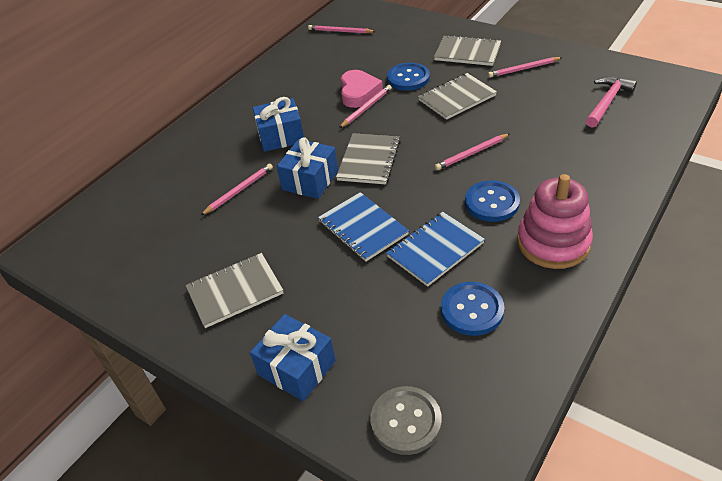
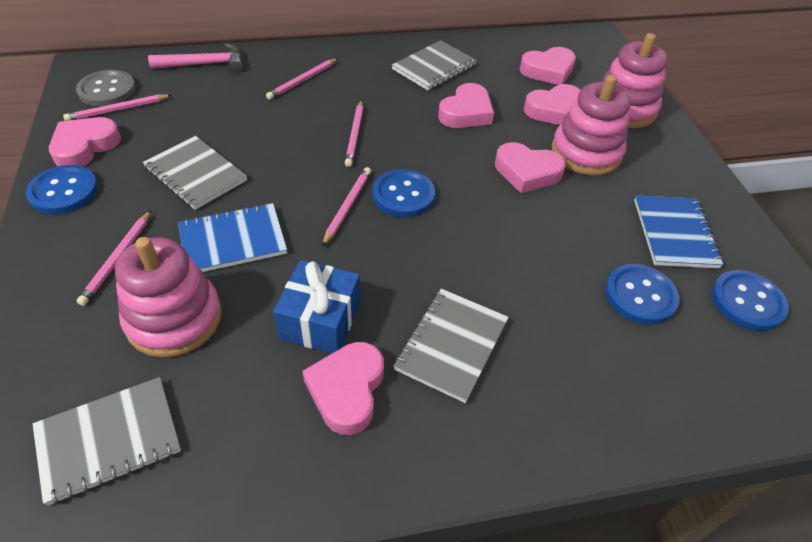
blue button: [387,63,430,91] [441,282,504,336] [465,180,520,222] = 3 -> [26,165,98,214] [373,169,435,217] [605,264,680,325] [711,270,789,331] = 4
blue gift: [250,314,336,401] [253,97,304,152] [276,137,338,199] = 3 -> [273,260,360,353] = 1
pink heart: [341,70,383,108] = 1 -> [49,117,121,166] [303,342,384,435] [438,83,494,128] [495,142,566,193] [519,47,576,85] [524,84,581,125] = 6
pink stacking toy: [517,174,593,269] = 1 -> [115,237,222,357] [552,75,631,176] [601,33,668,128] = 3

